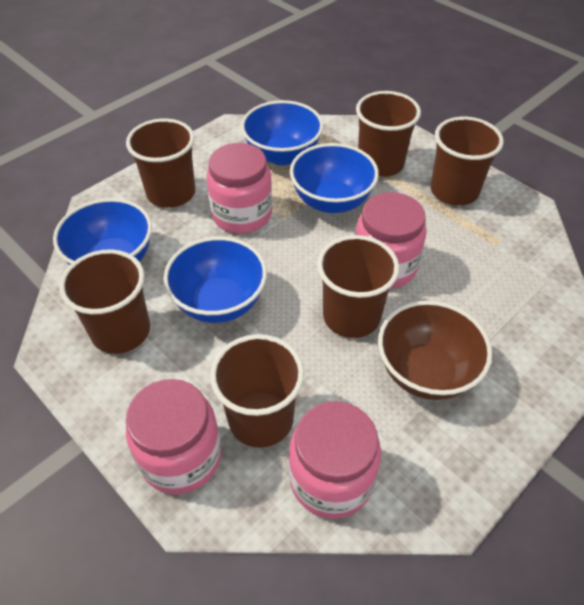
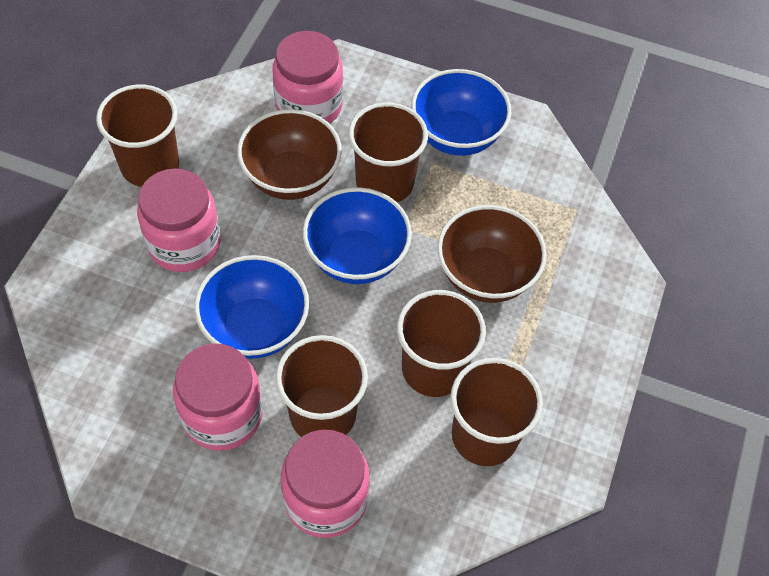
blue bowl: [53,198,152,265] [163,237,267,323] [241,100,323,165] [290,143,379,213] = 4 -> [194,255,309,359] [303,187,412,284] [411,69,511,156] = 3
brown bowl: [378,301,492,400] = 1 -> [237,109,342,200] [437,205,547,303] = 2
brown cup: [59,249,150,354] [126,118,195,208] [210,334,304,448] [317,235,399,338] [356,91,421,177] [430,117,504,205] = 6 -> [96,85,179,187] [275,335,368,437] [348,102,428,203] [397,290,486,397] [450,358,543,466] = 5

